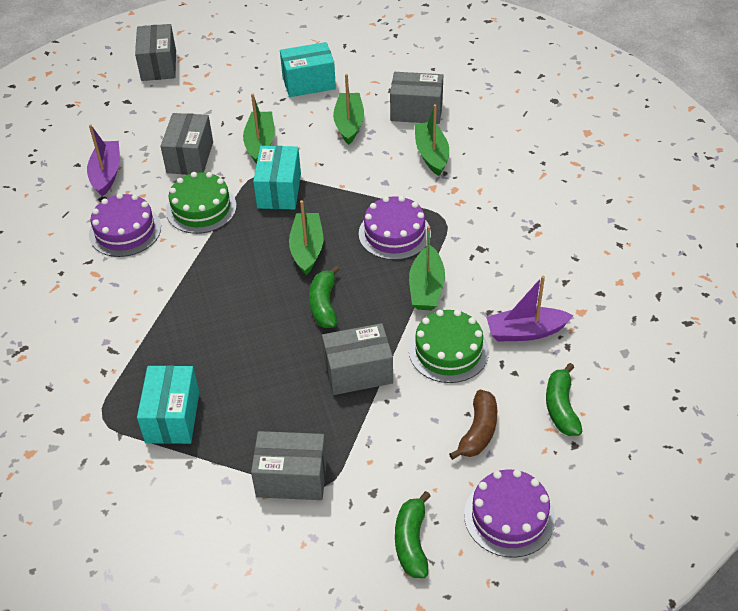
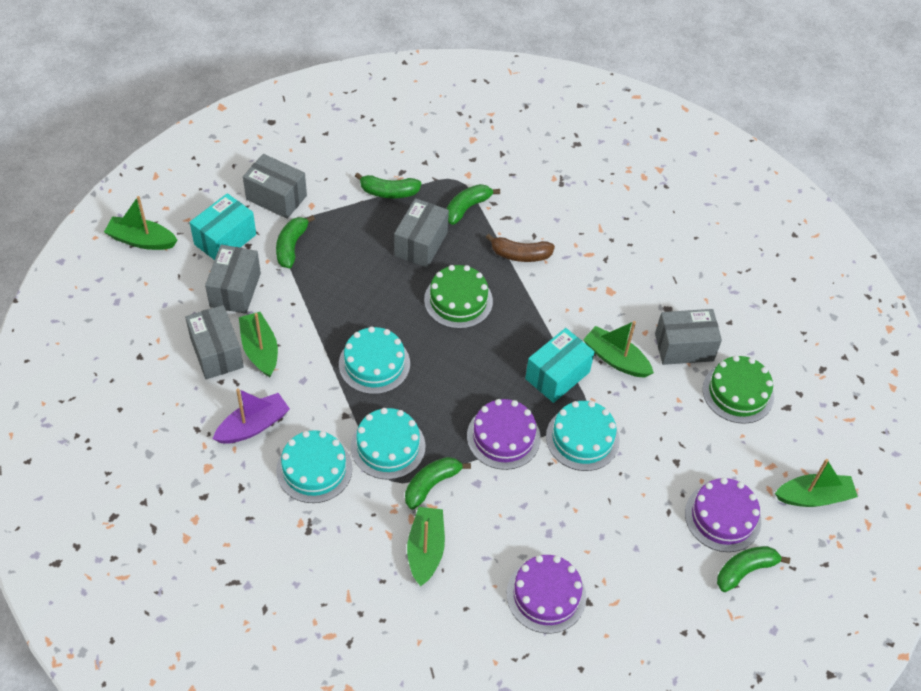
green banana: [309,266,340,328] [395,491,431,578] [546,363,582,436] = 3 -> [276,215,315,268] [355,172,421,198] [405,457,471,510] [447,184,500,225] [717,546,790,592] = 5
purple boat: [87,125,120,197] [486,276,573,342] = 2 -> [213,388,290,444] = 1
turquoise box: [137,365,199,444] [253,146,301,209] [280,42,336,97] = 3 -> [190,193,256,260] [525,328,595,403] = 2
turquoise cake: none = 0 -> [276,430,353,503] [339,326,410,394] [351,408,426,480] [546,401,620,471] = 4

